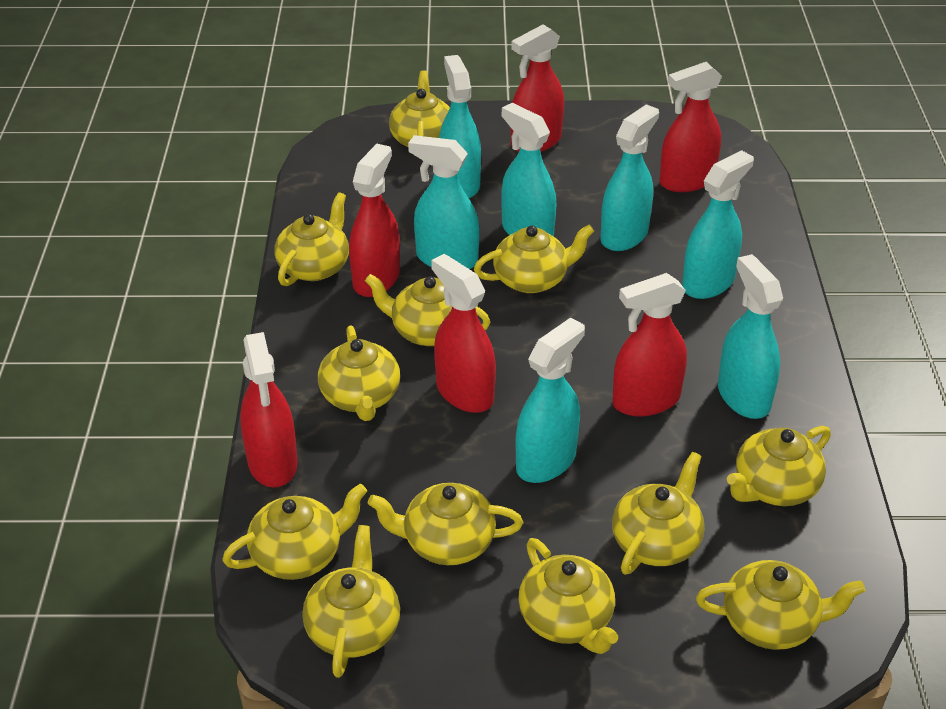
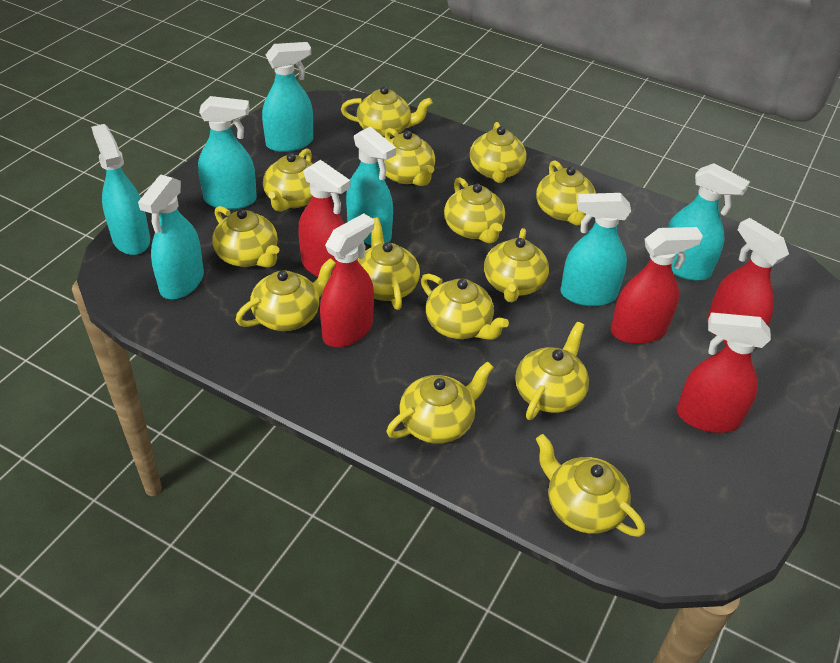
red spray bottle: [240,332,298,488] [349,144,400,297] [431,254,496,413] [511,24,564,152] [612,273,687,417] [660,62,722,192] = 6 -> [298,160,351,277] [320,213,374,347] [610,227,703,344] [677,312,771,433] [707,218,789,350] = 5
yellow teapot: [222,484,367,580] [275,192,349,286] [302,525,400,678] [318,325,400,421] [365,274,490,346] [367,483,523,565] [389,70,450,147] [474,224,594,293] [518,538,618,654] [612,452,705,575] [696,560,865,650] [727,426,831,506] = 12 -> [212,206,280,268] [236,258,336,331] [263,148,313,212] [341,86,433,138] [358,218,420,310] [384,128,435,186] [387,361,494,444] [421,274,509,340] [444,177,505,244] [470,122,526,183] [484,228,549,302] [515,322,589,420] [536,160,596,226] [536,434,645,537] = 14

